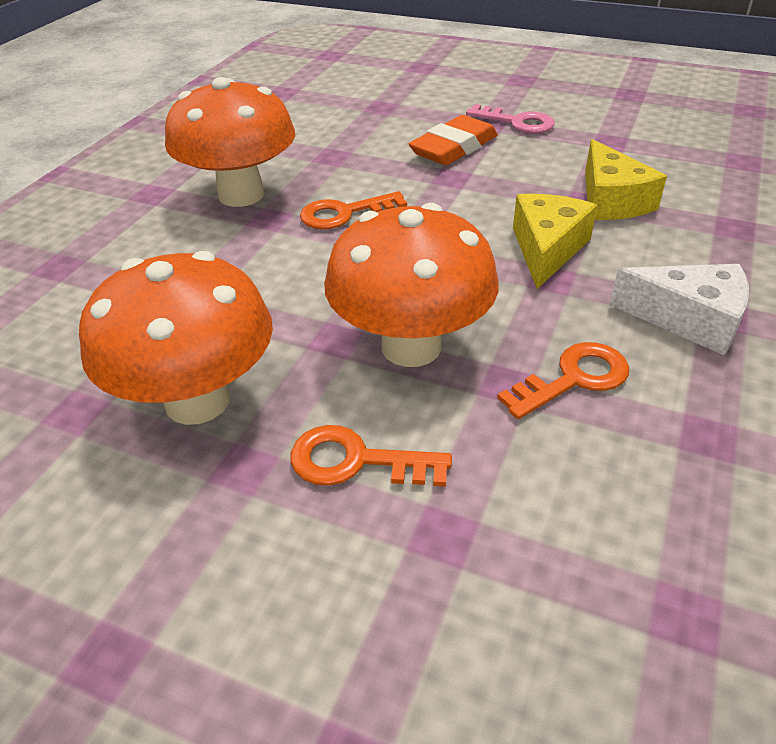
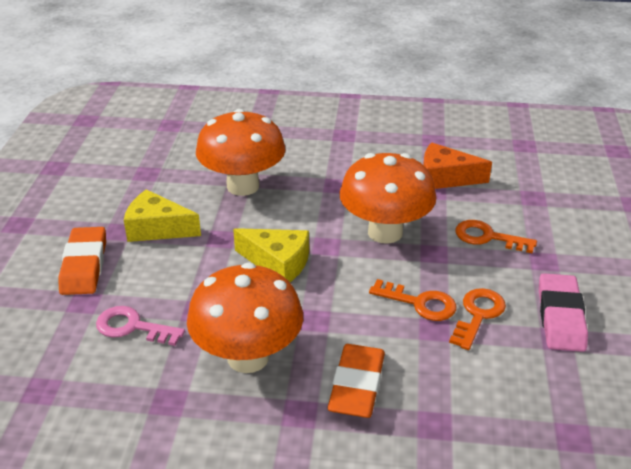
orange cheese: none = 0 -> [423,143,492,189] = 1
orange eraser: [409,115,498,165] = 1 -> [58,227,106,295] [328,344,385,418] = 2
pink eraser: none = 0 -> [539,273,588,352] = 1
white cheese: [610,264,749,356] = 1 -> none = 0

